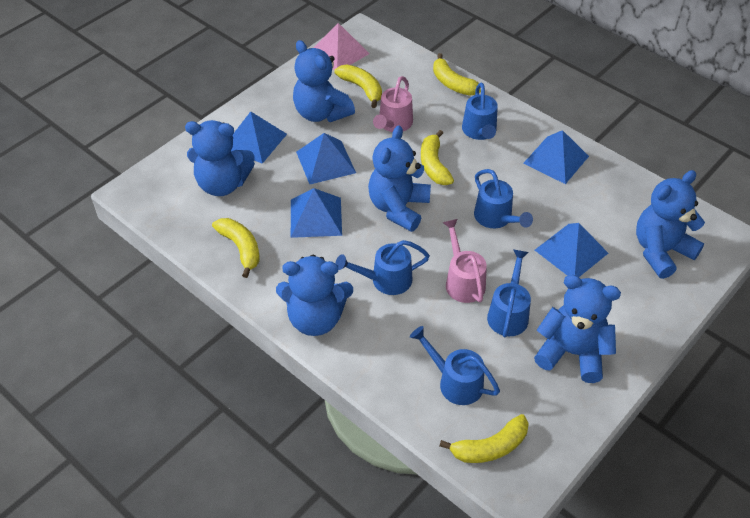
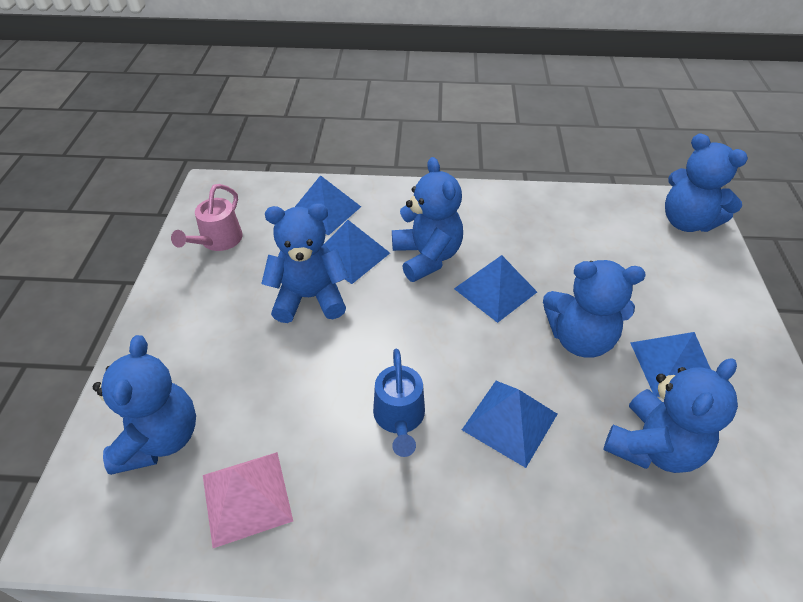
blue watering can: [335,240,430,295] [410,326,500,405] [462,83,498,140] [474,169,533,228] [487,249,531,337] = 5 -> [373,349,425,457] = 1
pink watering can: [373,76,413,132] [443,219,487,303] = 2 -> [171,184,243,251] = 1
yellow banana: [212,218,260,278] [335,65,382,108] [421,130,454,185] [433,53,481,96] [440,414,529,463] = 5 -> none = 0

